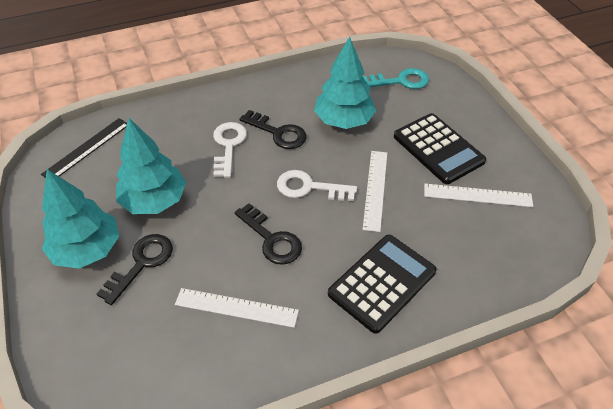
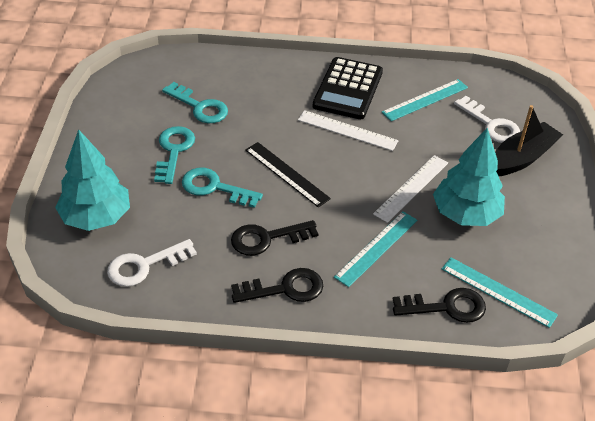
black boat: none = 0 -> [495,105,563,176] = 1
black calculator: [328,235,436,334] [394,113,486,184] = 2 -> [313,57,383,119] = 1
turquoise key: [362,68,429,89] = 1 -> [154,126,195,184] [162,82,228,123] [182,168,263,208] = 3
turquoise ruler: none = 0 -> [334,212,417,287] [382,79,468,121] [442,257,558,328] = 3
turquoise tree: [42,169,119,269] [116,118,186,214] [314,37,376,129] = 3 -> [55,129,130,231] [433,128,505,226] = 2
white ruler: [175,288,299,328] [362,151,387,232] [424,184,533,207] = 3 -> [298,110,399,151] [373,155,448,223] = 2

